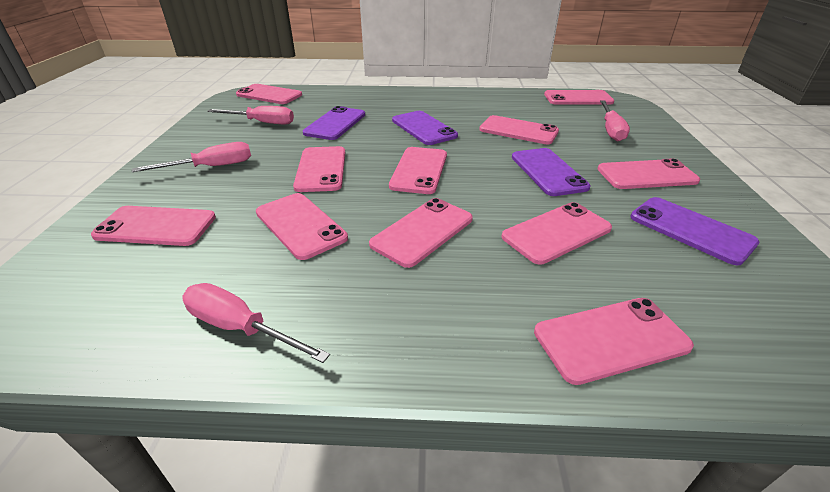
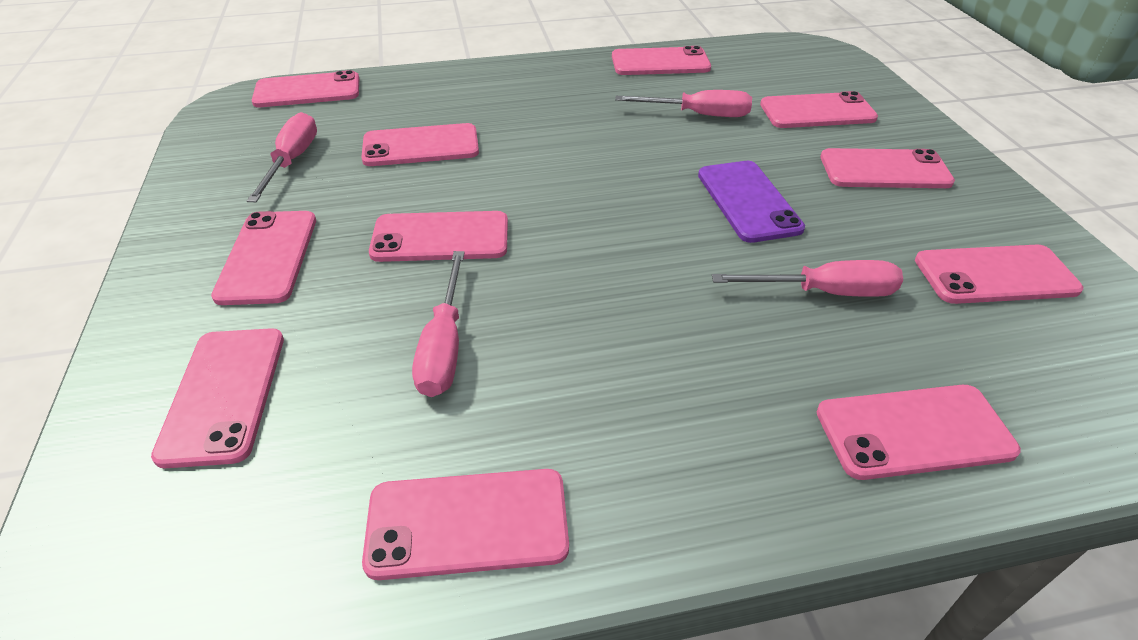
purple phone: [303,106,365,140] [392,111,458,145] [512,148,590,196] [630,197,760,265] = 4 -> [698,161,805,243] = 1

